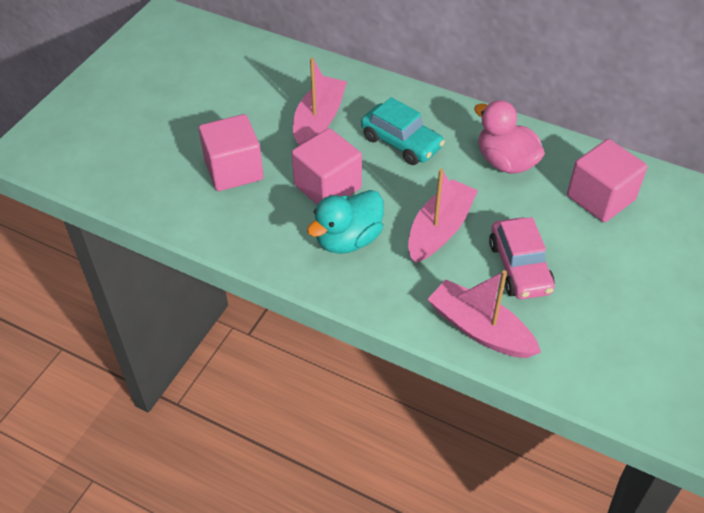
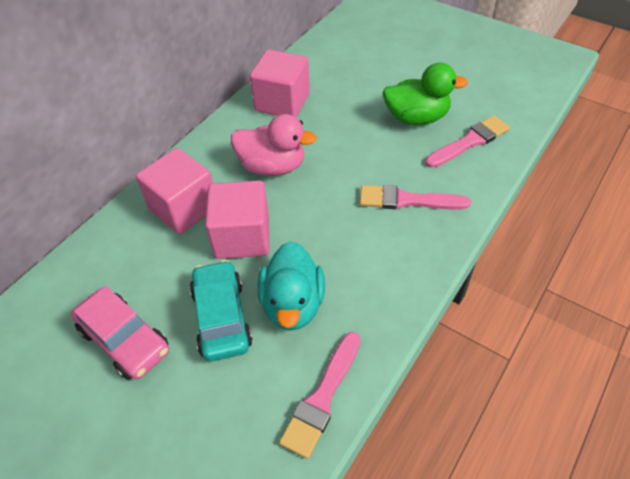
green duck: none = 0 -> [383,63,468,125] = 1
pink boat: [293,57,347,145] [408,169,478,263] [427,270,541,358] = 3 -> none = 0
pink brush: none = 0 -> [279,332,360,459] [360,185,471,210] [425,115,510,168] = 3

